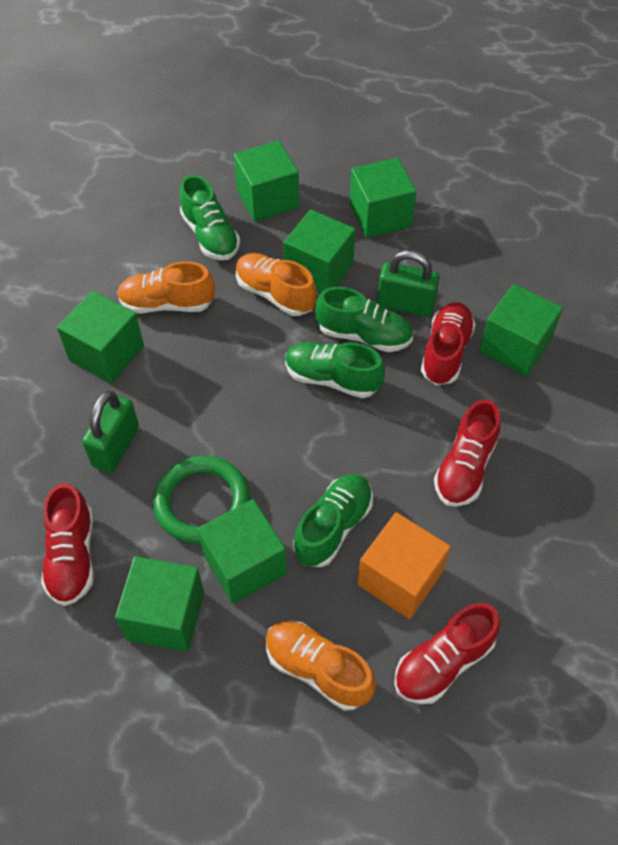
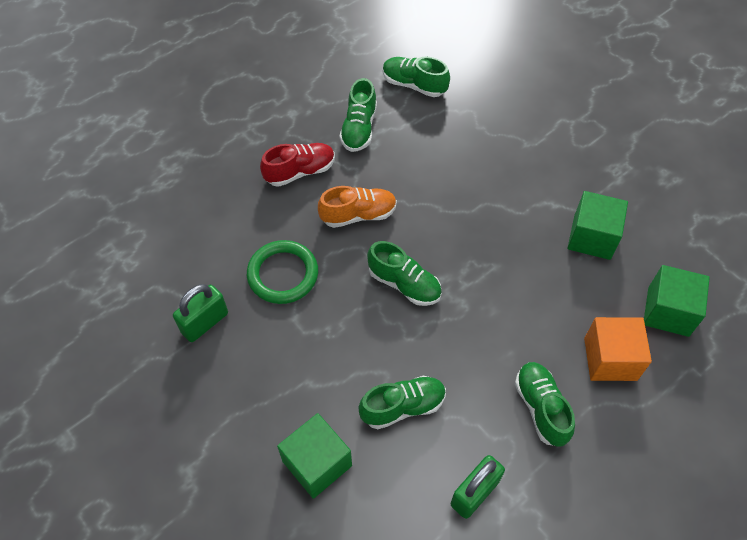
green cube: [57,291,144,383] [115,556,204,652] [197,499,287,604] [234,140,299,222] [284,209,355,293] [350,158,416,238] [479,284,563,376] = 7 -> [277,413,352,499] [568,191,628,260] [644,265,710,337] = 3
green shoe: [179,175,240,260] [285,342,385,398] [293,474,373,567] [315,287,413,352] = 4 -> [339,78,377,152] [358,376,446,429] [367,241,442,306] [383,57,450,97] [515,362,575,447] = 5
orange shoe: [117,261,215,314] [236,253,317,316] [266,621,376,711] = 3 -> [318,186,397,228] = 1
red shoe: [41,483,94,606] [394,603,500,704] [421,302,476,385] [434,399,501,507] = 4 -> [260,143,335,187] = 1

